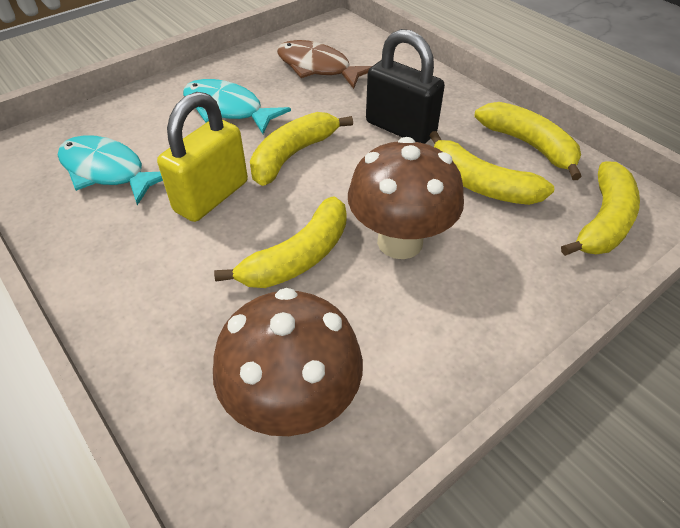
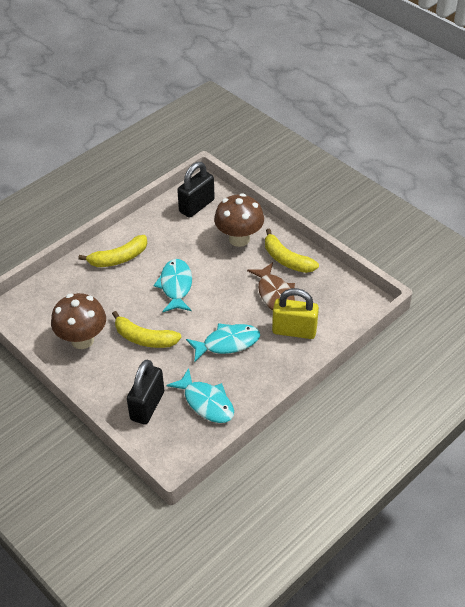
black padlock: [366,29,445,144] = 1 -> [127,359,164,424] [177,162,215,218] = 2
turquoise fish: [57,135,163,205] [183,79,291,134] = 2 -> [153,259,192,312] [166,368,234,423] [186,323,260,363] = 3
yellow banana: [214,196,346,288] [250,112,353,186] [429,131,554,205] [474,102,582,180] [561,161,640,256] = 5 -> [79,235,147,267] [112,311,182,348] [265,228,319,273] = 3

